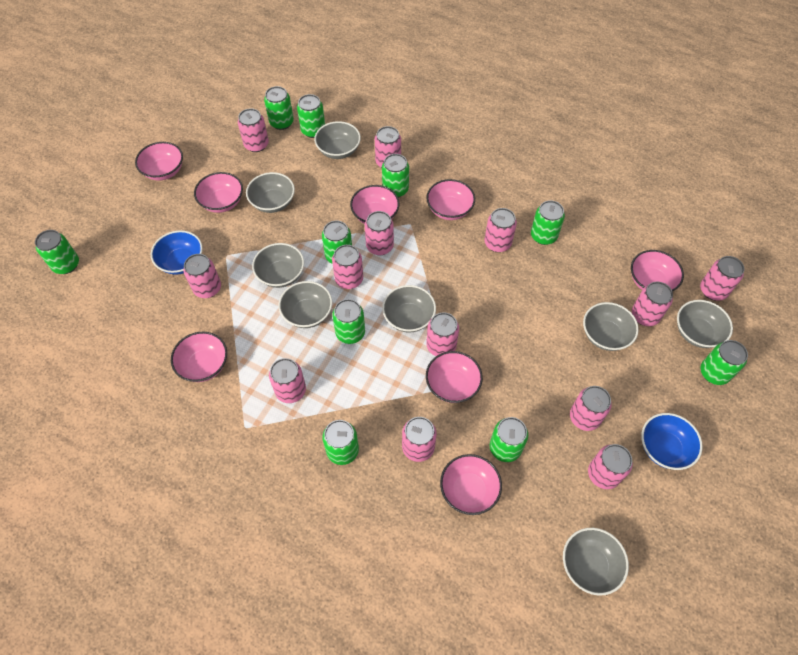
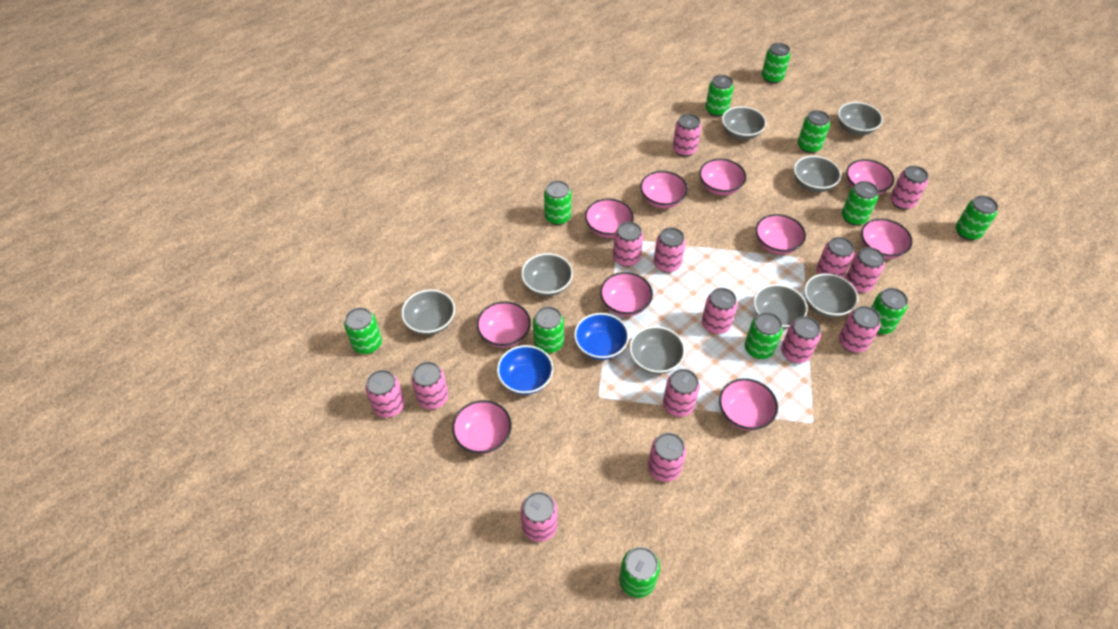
green can: [35,230,79,274] [264,86,294,130] [297,94,325,138] [322,221,352,263] [322,420,359,465] [332,299,365,344] [382,154,409,198] [490,417,528,462] [531,200,565,245] [700,340,748,385] = 10 -> [344,307,382,354] [533,306,564,353] [544,181,572,225] [619,547,660,598] [705,75,734,117] [745,312,783,359] [762,43,791,84] [798,110,830,153] [842,181,878,225] [871,288,908,334] [956,196,998,240] = 11
pink bowl: [135,142,183,181] [171,332,227,382] [194,172,243,213] [350,185,399,224] [426,179,475,220] [426,351,483,403] [440,454,502,515] [631,250,684,291] = 8 -> [452,400,512,454] [477,301,531,348] [585,199,634,238] [600,272,653,316] [640,171,688,208] [699,159,746,195] [719,378,778,431] [755,214,806,255] [846,159,894,195] [861,219,913,259] = 10
pink can: [183,254,221,298] [238,108,269,152] [269,358,306,403] [332,245,363,289] [365,211,394,255] [375,126,401,168] [402,417,437,462] [426,312,459,356] [484,208,517,252] [570,386,612,431] [588,444,633,489] [632,282,673,326] [700,256,745,301] = 13 -> [365,370,404,418] [411,362,448,409] [521,492,557,542] [613,222,643,267] [648,433,686,482] [654,227,686,273] [663,369,700,417] [673,114,701,157] [702,288,737,334] [781,316,821,363] [816,237,854,278] [839,306,881,353] [845,247,885,293] [890,166,928,210] = 14

